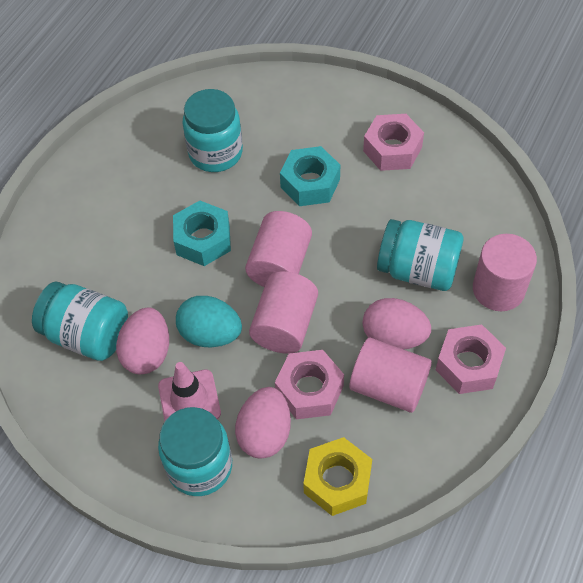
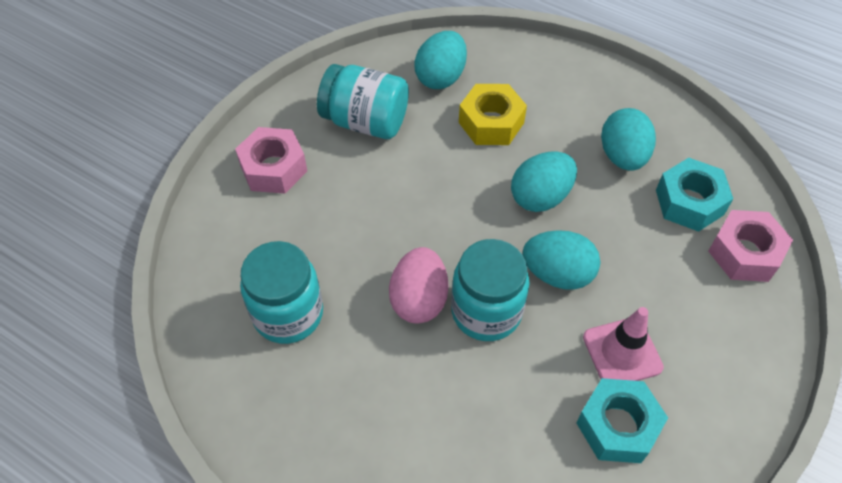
pink cylinder: [245,211,312,287] [249,271,318,354] [349,337,432,413] [473,234,537,311] = 4 -> none = 0
pink egg: [116,307,169,374] [235,387,291,459] [363,298,431,350] = 3 -> [389,247,448,324] = 1
pink nut: [275,350,344,419] [363,114,424,171] [436,325,506,394] = 3 -> [235,127,307,194] [708,210,793,282] = 2
turquoise egg: [176,296,242,347] = 1 -> [414,31,467,89] [511,151,577,212] [523,230,600,290] [601,108,656,171] = 4
turquoise jar: [32,282,128,361] [158,407,232,496] [183,89,243,172] [377,219,463,291] = 4 -> [240,241,323,344] [317,64,409,139] [451,239,529,341] = 3

